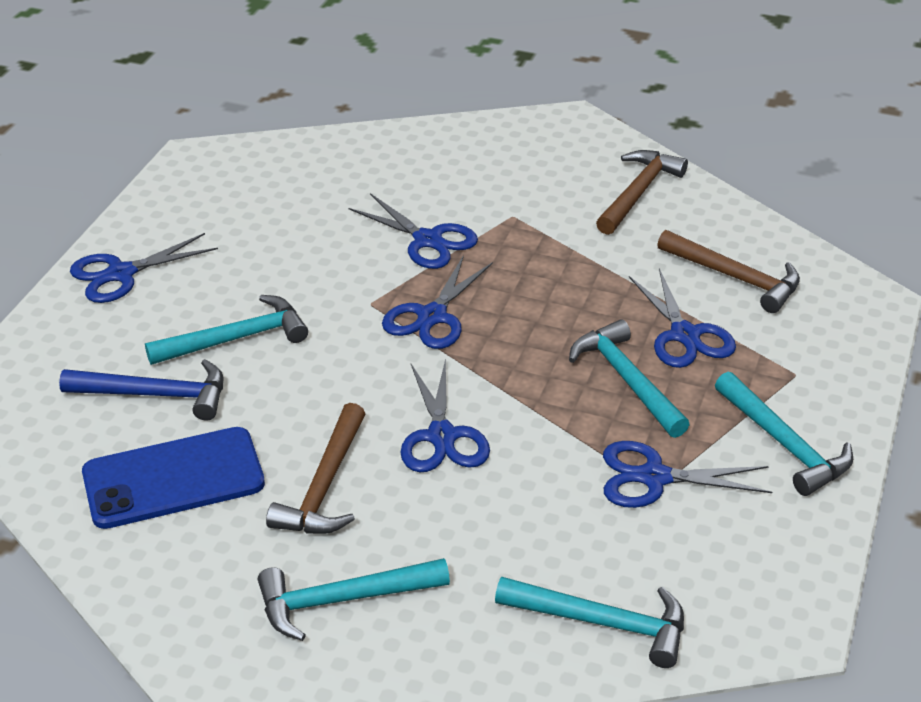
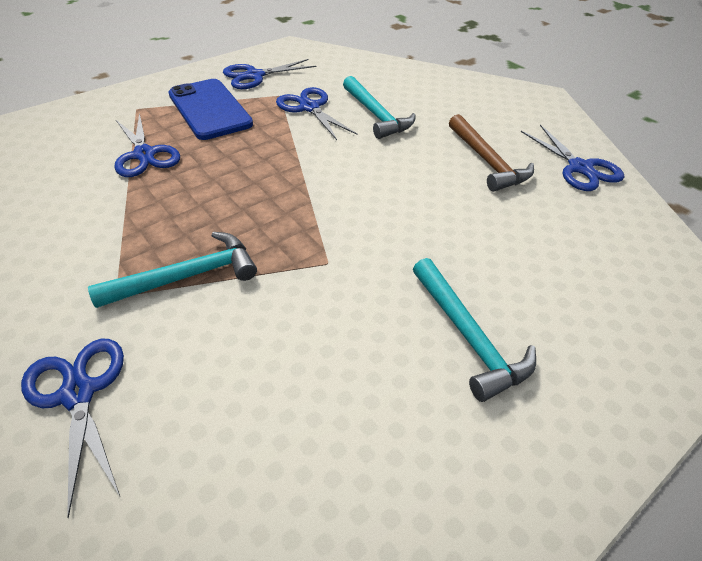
blue hammer: [59,359,223,421] = 1 -> none = 0
blue scissors: [70,233,218,303] [349,193,478,269] [382,255,493,349] [400,359,490,472] [603,441,772,508] [629,268,736,368] = 6 -> [21,339,124,519] [114,113,180,177] [223,59,316,89] [276,87,358,140] [521,124,624,191] = 5
brown hammer: [266,403,365,534] [596,150,688,235] [657,230,800,313] = 3 -> [449,114,534,192] = 1
turquoise hammer: [145,295,308,365] [258,558,450,641] [495,577,684,668] [569,319,690,438] [715,372,853,496] = 5 -> [88,232,257,308] [343,76,416,139] [413,258,536,402] = 3

